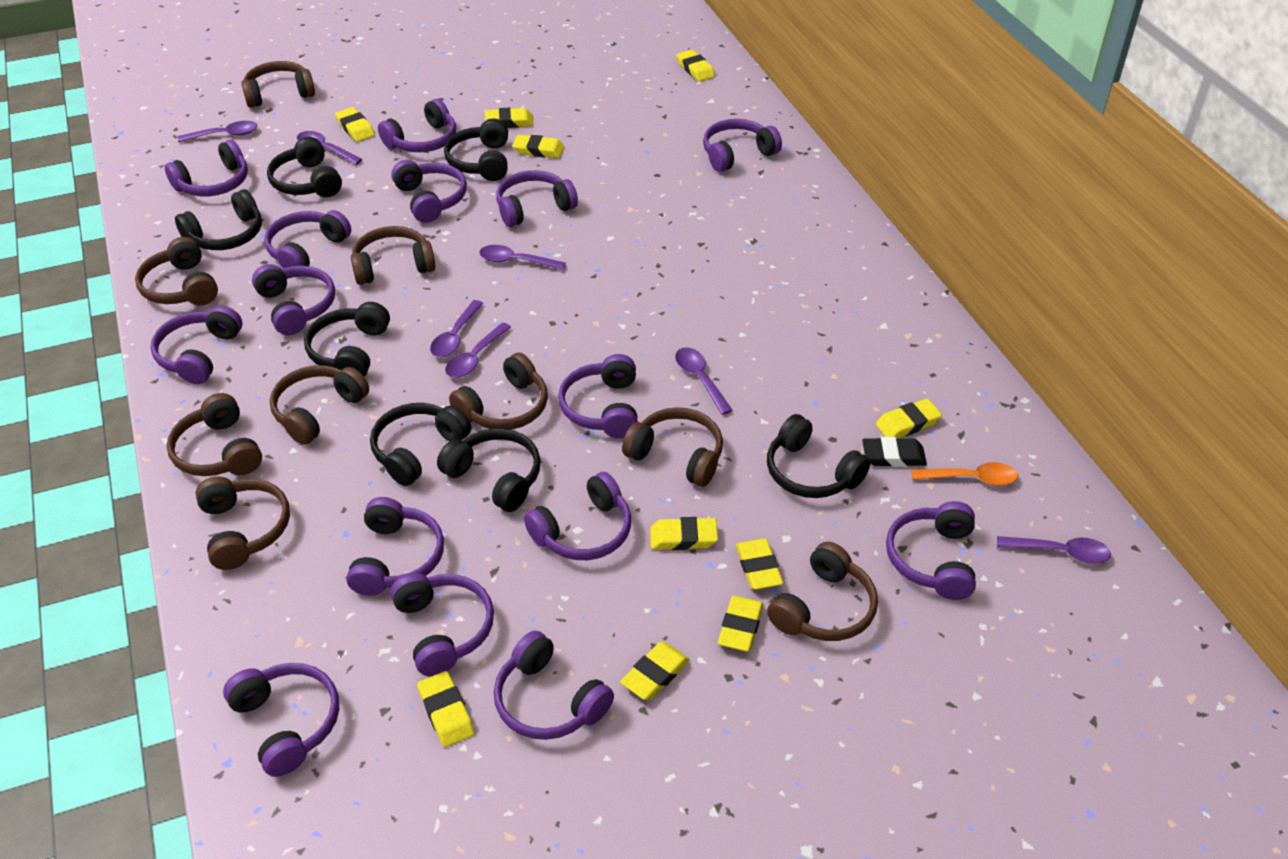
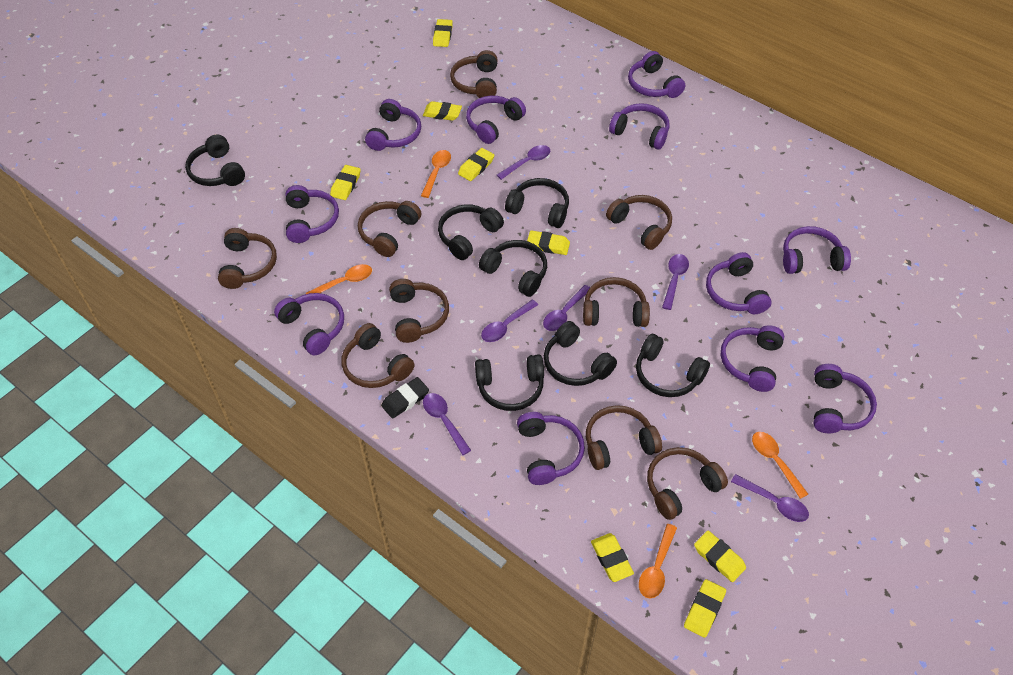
orange spoon: [911,462,1018,486] = 1 -> [306,264,372,294] [421,150,451,198] [639,524,677,598] [752,432,808,499] = 4
purple headphones: [151,306,242,384] [165,140,248,197] [223,663,339,777] [252,264,335,335] [264,210,351,268] [346,497,444,596] [378,99,456,153] [390,573,494,676] [391,160,467,223] [494,631,614,740] [496,170,578,227] [524,472,631,560] [558,354,638,438] [703,119,782,172] [886,501,976,600] = 15 -> [274,293,344,355] [285,185,339,243] [365,99,421,151] [466,96,526,144] [517,412,585,485] [609,103,669,150] [628,51,685,98] [706,252,772,314] [721,325,784,392] [783,226,851,274] [814,364,877,433] = 11
purple spoon: [178,121,258,142] [297,131,362,165] [430,300,484,357] [445,322,511,378] [479,245,566,270] [675,347,733,415] [997,536,1111,564] = 7 -> [423,393,471,455] [481,300,538,342] [497,145,550,180] [543,285,590,331] [662,254,689,310] [731,474,809,522] = 6
yellow eraser: [335,107,375,142] [417,671,475,747] [485,108,533,128] [513,134,564,158] [620,642,690,700] [650,517,718,550] [676,50,715,82] [718,596,763,651] [736,539,783,590] [876,399,942,438] = 10 -> [330,165,361,200] [423,101,462,121] [433,19,453,47] [458,148,494,181] [527,230,570,255] [591,533,634,582] [684,579,726,638] [694,530,746,582] = 8

